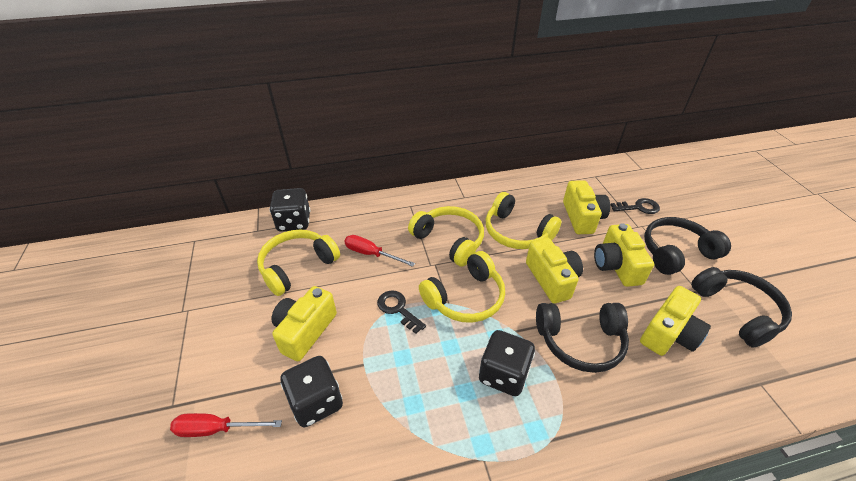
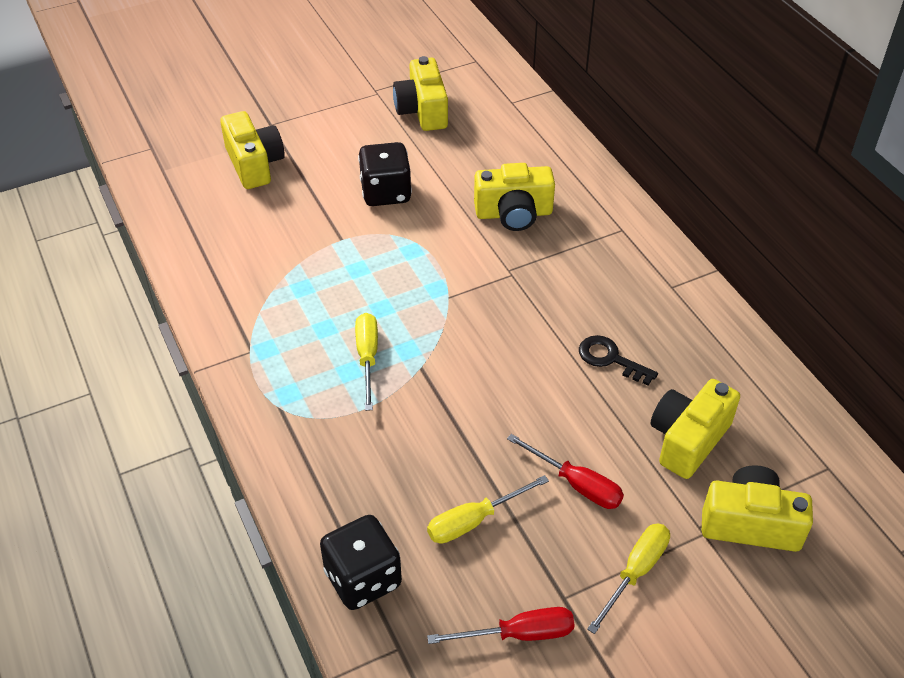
black dice: [270,188,310,232] [281,356,343,427] [479,330,535,396] = 3 -> [320,515,402,610] [358,142,412,206] = 2
black headphones: [536,303,629,373] [644,217,731,275] [691,267,792,348] = 3 -> none = 0
black key: [377,291,426,334] [611,198,660,214] = 2 -> [579,335,658,386] = 1
yellow headphones: [257,230,340,296] [408,206,484,267] [419,251,505,323] [486,192,561,249] = 4 -> none = 0
yellow screwdriver: none = 0 -> [355,313,378,411] [427,475,549,544] [587,524,670,634] = 3

